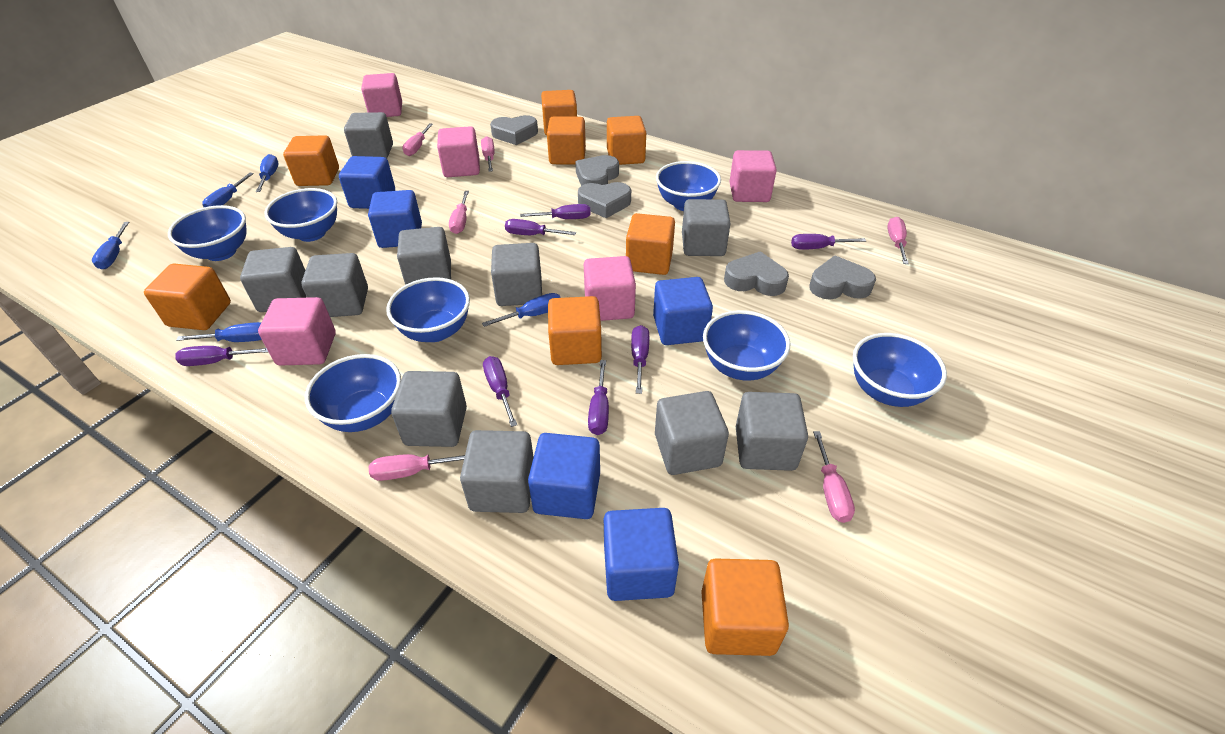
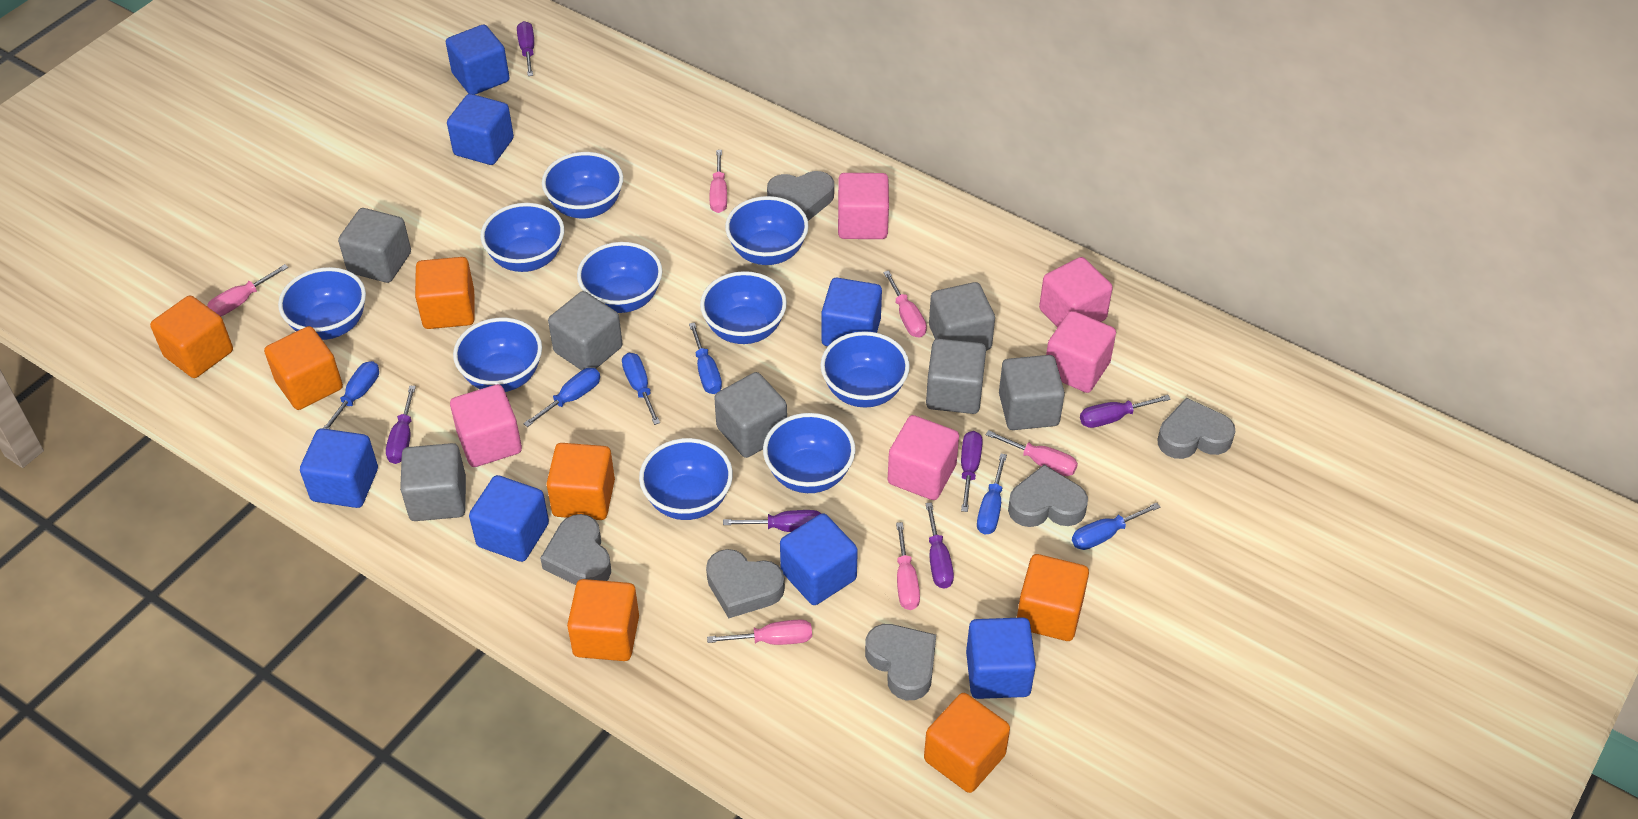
blue bowl: [168,205,247,261] [264,188,337,242] [305,354,401,432] [386,277,470,342] [656,161,721,211] [703,310,790,381] [853,333,947,407] = 7 -> [278,267,366,340] [453,318,542,392] [480,203,564,272] [542,152,623,219] [577,242,662,313] [639,438,733,520] [700,271,787,344] [725,196,809,265] [763,413,856,493] [820,331,910,408] = 10
blue cube: [339,156,395,209] [368,190,422,248] [528,433,600,519] [604,508,679,601] [653,277,713,345] = 5 -> [300,428,378,508] [446,24,510,95] [447,94,514,165] [469,475,549,562] [780,513,858,605] [821,278,882,346] [966,617,1036,699] = 7
blue screwdriver: [92,222,129,269] [176,322,262,342] [202,173,254,207] [256,154,279,192] [482,293,561,327] = 5 -> [323,361,379,429] [523,368,600,427] [622,353,660,425] [689,322,722,394] [977,454,1007,535] [1072,503,1160,550] = 6
grey cube: [240,247,306,312] [301,253,368,317] [344,112,393,158] [391,371,467,447] [397,227,451,285] [460,430,534,513] [491,243,542,306] [655,391,729,475] [682,199,731,256] [736,392,808,471] = 10 -> [338,208,411,283] [400,443,466,521] [548,291,623,371] [714,372,787,458] [926,339,986,414] [929,282,995,350] [999,355,1065,430] = 7
grey heart: [490,115,538,145] [575,155,619,186] [578,182,631,218] [724,251,789,296] [809,255,876,299] = 5 -> [540,514,611,585] [706,549,785,618] [767,171,834,221] [865,624,936,700] [1008,464,1088,527] [1158,398,1235,459] = 6
orange cube: [144,264,231,330] [283,135,339,186] [541,90,577,136] [547,116,586,165] [548,296,602,365] [607,116,646,165] [626,213,675,275] [701,559,789,656] = 8 -> [150,295,233,378] [264,326,343,410] [415,257,475,329] [546,443,615,520] [567,579,639,661] [924,693,1010,793] [1017,554,1089,641] = 7
purple screwdriver: [175,346,268,366] [483,356,517,427] [505,219,576,235] [520,204,591,219] [588,360,609,435] [631,325,649,394] [791,234,866,250] = 7 -> [386,386,416,464] [517,21,534,76] [723,510,821,532] [925,502,954,589] [961,431,983,512] [1080,395,1171,428] = 6

